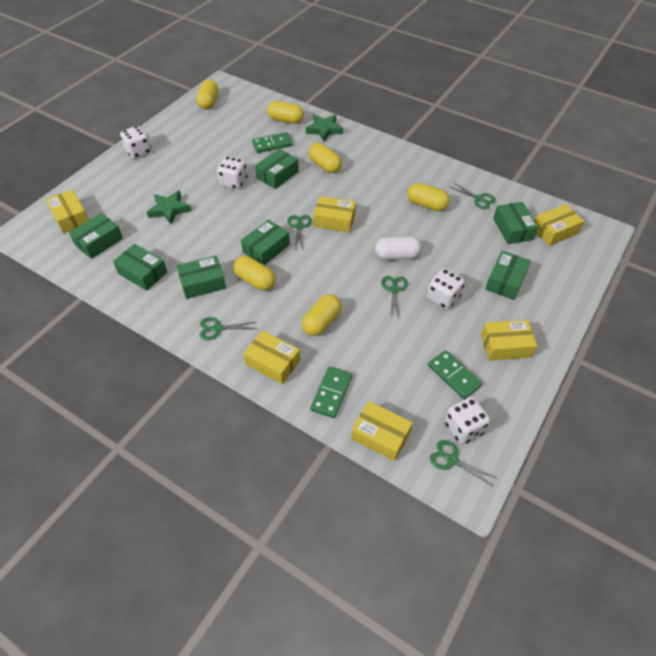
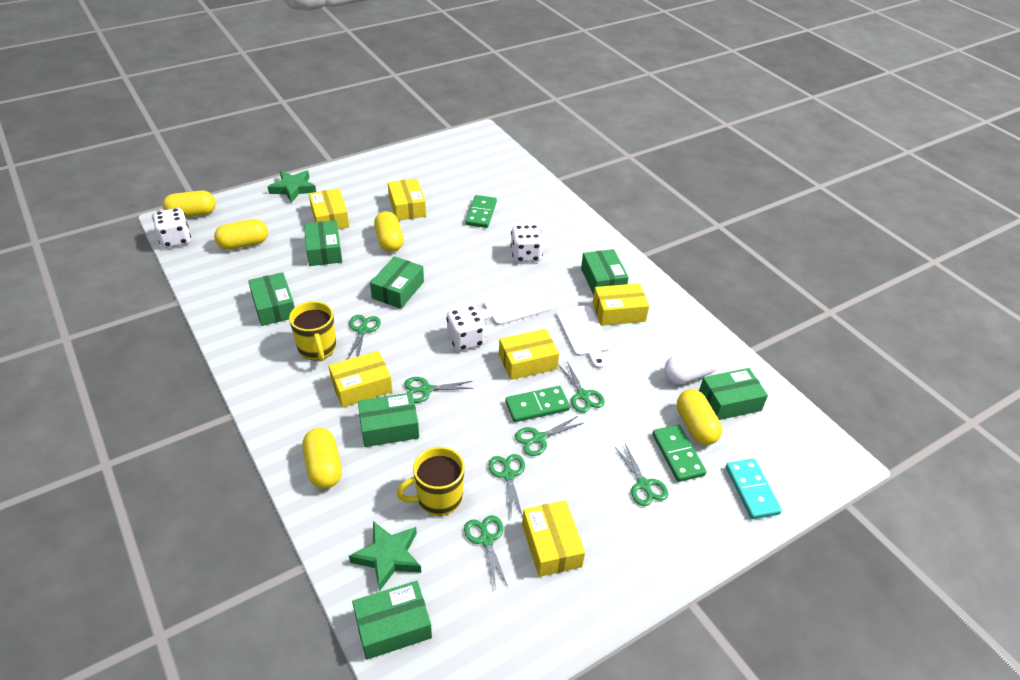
green scissors: [200,317,257,340] [287,215,312,250] [381,276,408,318] [430,440,496,486] [449,182,496,209] = 5 -> [347,315,381,360] [404,377,474,403] [464,515,508,590] [488,454,525,517] [515,416,583,456] [558,361,605,413] [615,444,668,506] = 7
turquoise domino: none = 0 -> [725,459,782,519] = 1
white cutting board: none = 0 -> [479,286,553,325] [556,306,611,368] = 2
white dice: [120,126,151,159] [217,156,247,189] [427,268,465,309] [445,397,490,444] = 4 -> [153,208,191,248] [446,305,486,351] [511,225,543,262] = 3
yellow capsule: [196,80,218,109] [233,256,276,290] [267,101,304,124] [302,294,342,336] [308,143,342,173] [407,183,450,211] = 6 -> [163,190,216,217] [214,219,268,250] [302,428,342,489] [374,211,404,252] [677,389,722,445] = 5
yellow mug: none = 0 -> [289,301,336,362] [396,447,465,516] = 2

